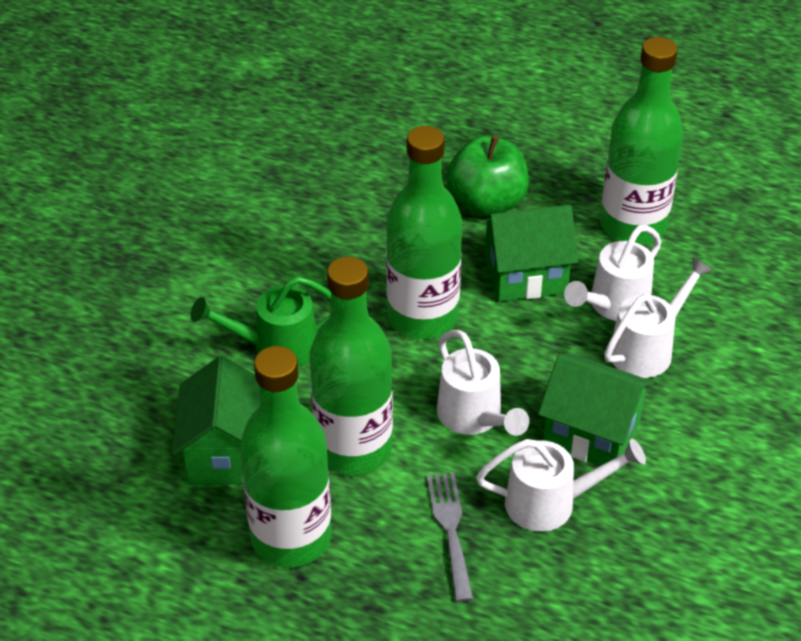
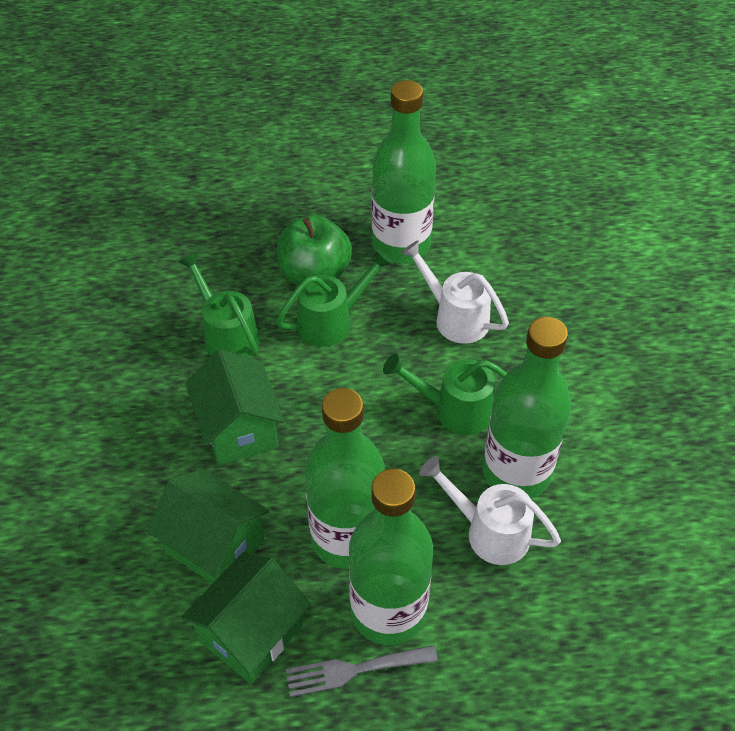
green watering can: [190,276,331,367] = 1 -> [178,252,259,357] [276,249,393,347] [383,353,507,435] = 3
white watering can: [437,330,529,436] [476,439,646,532] [564,225,661,321] [604,256,714,378] = 4 -> [401,240,509,344] [419,456,561,565] = 2

